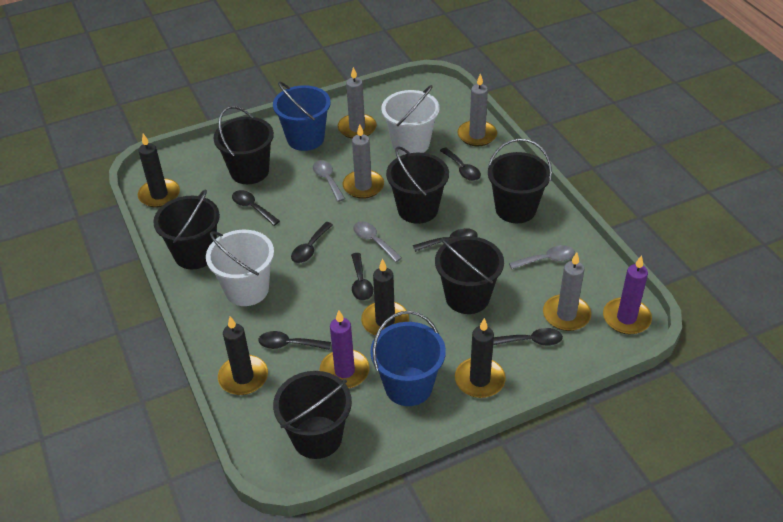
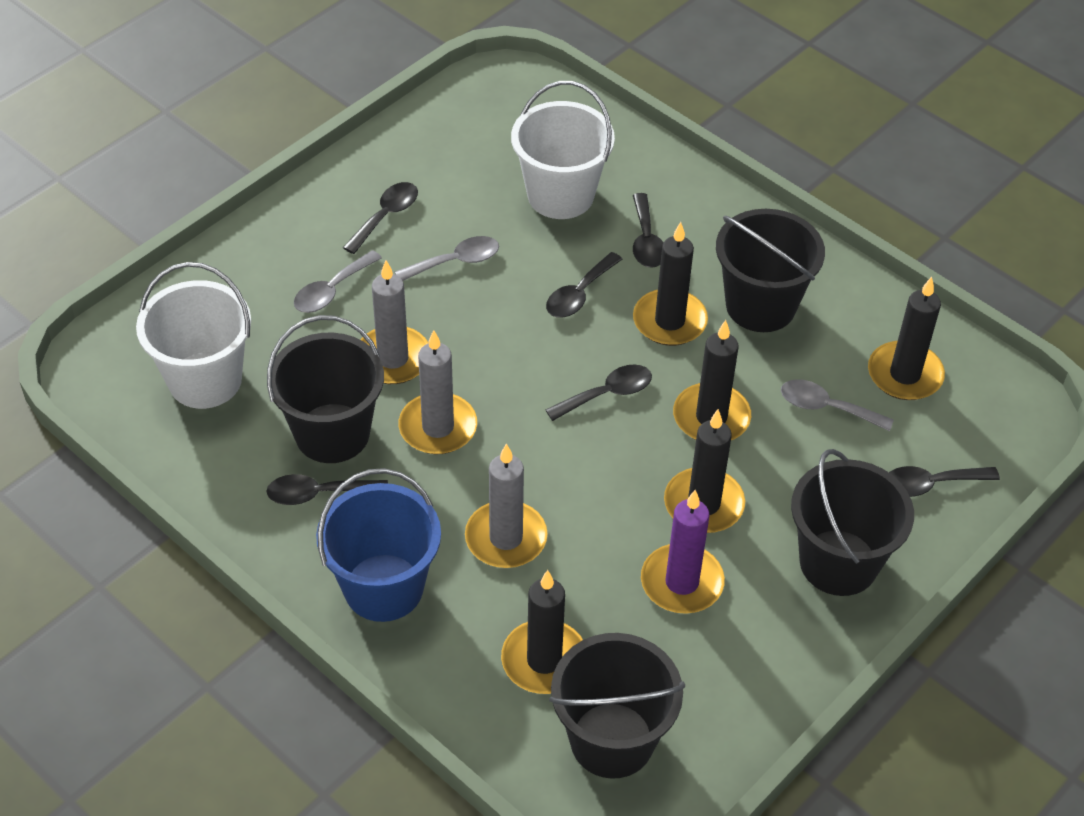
black bucket: [153,189,220,269] [213,106,274,184] [273,371,352,459] [386,146,449,224] [435,236,504,314] [488,139,552,223] = 6 -> [267,315,384,463] [549,633,685,779] [716,209,825,332] [791,449,914,596] = 4
black candle: [138,134,180,208] [218,316,268,395] [361,259,409,336] [455,318,506,398] = 4 -> [501,570,583,694] [633,222,708,346] [664,409,745,533] [673,320,751,440] [868,277,945,400] = 5
black spoon: [232,190,280,226] [258,331,331,350] [291,222,333,263] [351,253,373,301] [413,228,478,252] [440,147,481,181] [493,328,563,346] = 7 -> [266,474,388,505] [343,182,418,254] [545,364,652,421] [546,252,622,318] [633,193,663,268] [889,466,1000,497] = 6
blue bucket: [273,81,331,151] [370,311,446,406] = 2 -> [316,468,441,622] = 1
grey candle: [338,67,377,139] [343,124,384,199] [457,73,497,146] [543,252,591,331] = 4 -> [360,261,428,384] [399,330,477,454] [465,444,548,568] = 3
purple candle: [319,310,370,389] [603,255,652,334] = 2 -> [641,490,725,614] = 1

